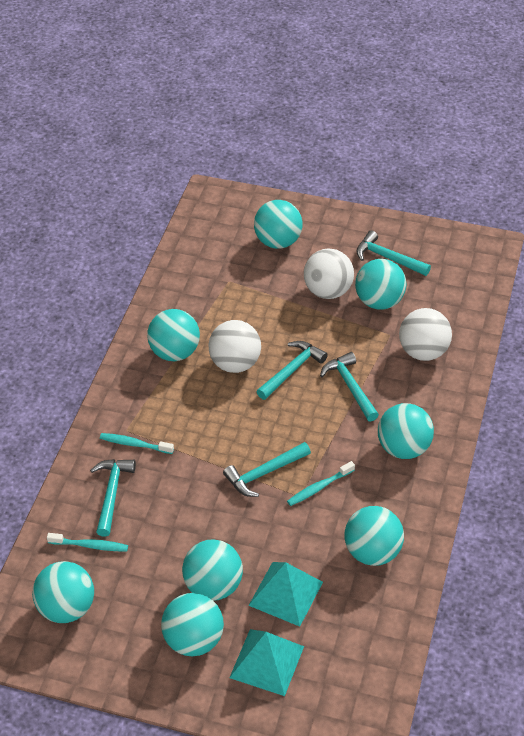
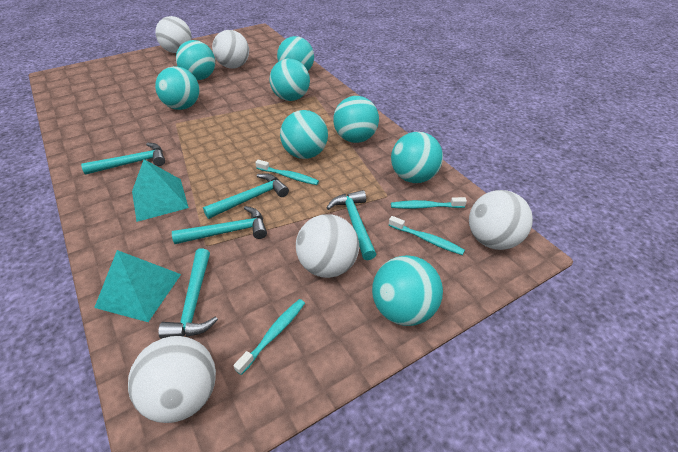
turquoise toothbrush: [47,533,128,552] [100,433,174,454] [287,461,355,506] = 3 -> [233,299,305,375] [255,160,319,185] [389,216,465,255] [391,197,467,209] = 4
white ball: [209,320,261,373] [304,248,354,299] [399,308,452,361] = 3 -> [128,336,216,423] [155,16,192,53] [212,30,249,68] [296,214,359,278] [469,190,533,250] = 5

